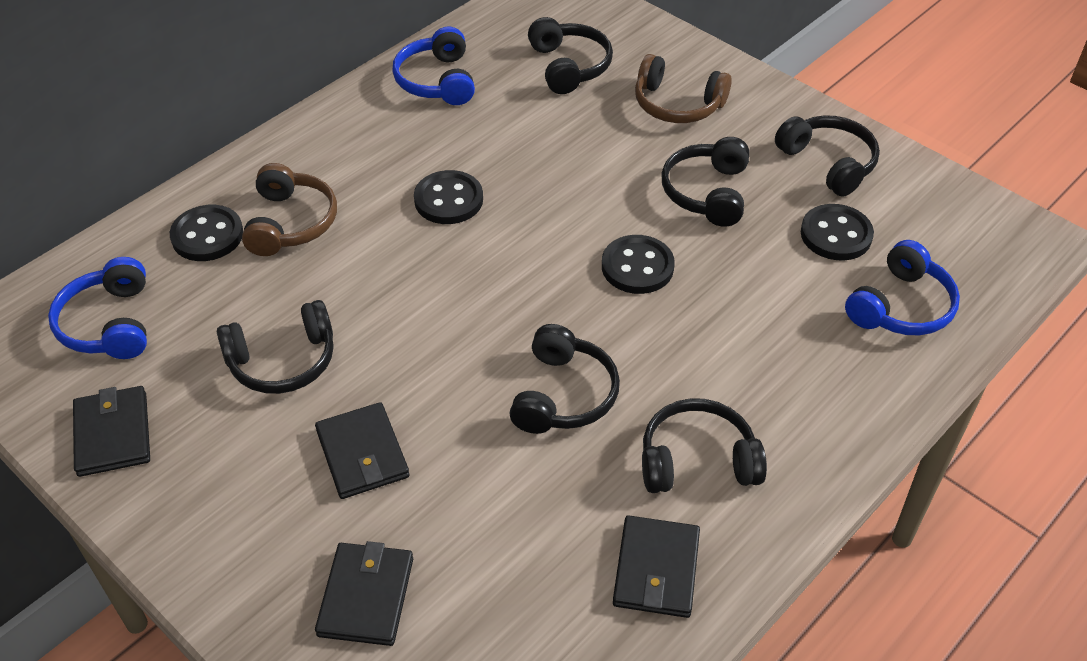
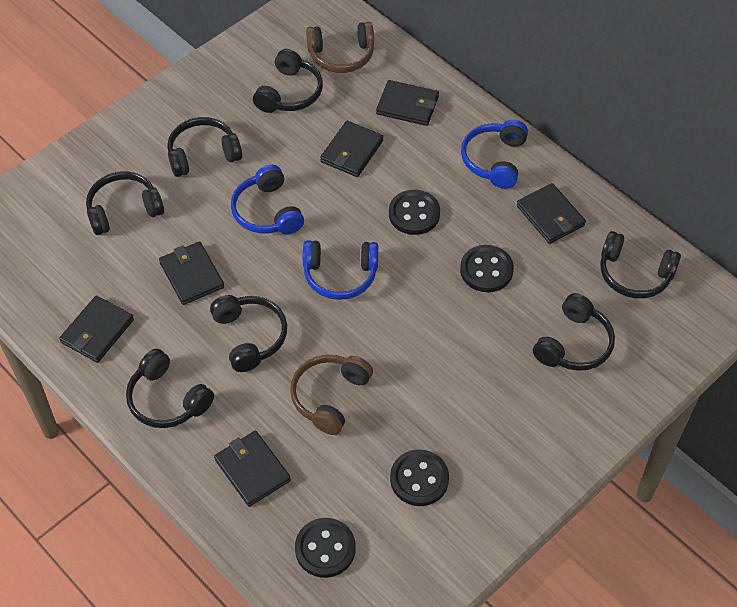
black headphones: [217,300,334,394] [509,324,620,434] [528,17,613,94] [642,398,767,493] [662,137,750,227] [775,115,880,197] = 6 -> [86,171,164,235] [126,349,214,428] [167,117,242,177] [210,295,287,372] [253,49,323,113] [533,293,615,371] [600,231,681,298] = 7
black wallet: [73,386,150,477] [315,402,409,499] [315,541,413,646] [613,515,700,618] = 4 -> [59,296,134,363] [159,241,224,305] [214,431,291,507] [320,121,383,177] [376,80,439,126] [517,183,586,244] = 6

